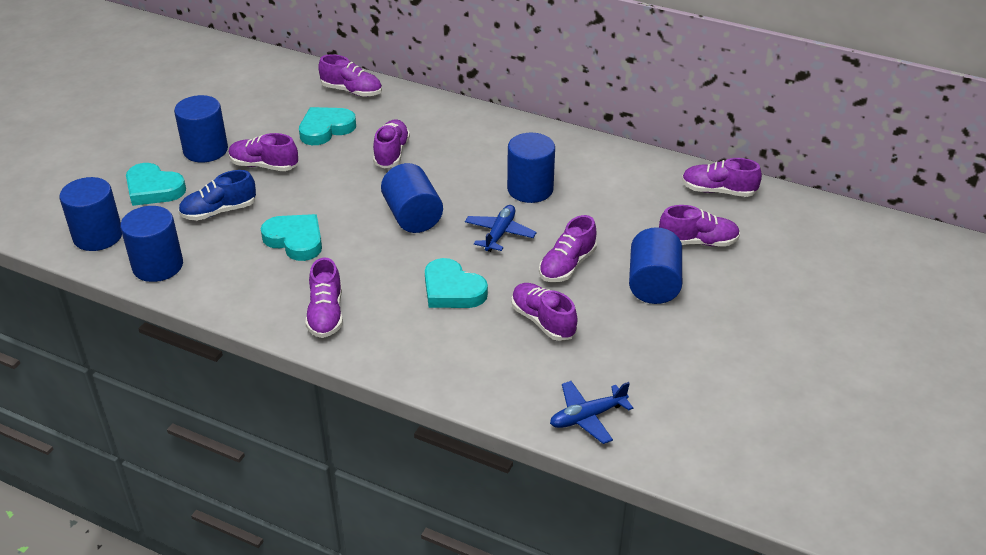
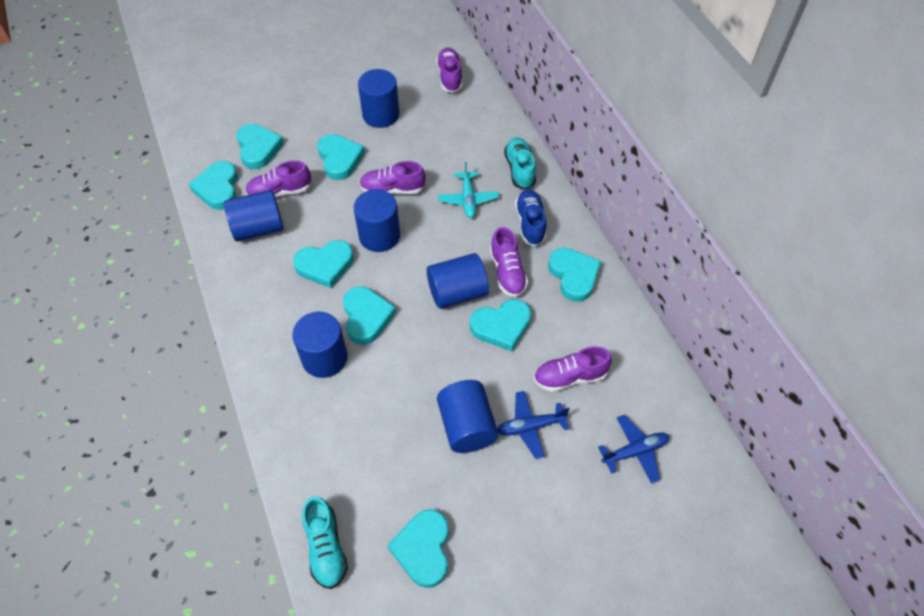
purple shoe: [228,133,298,171] [305,257,343,338] [318,54,382,97] [373,119,410,169] [511,283,578,341] [539,215,597,282] [659,205,740,246] [682,158,762,197] = 8 -> [245,160,312,197] [360,161,426,194] [436,47,463,93] [490,227,528,297] [534,346,612,392] = 5
turquoise heart: [126,163,186,206] [261,214,322,261] [299,107,356,145] [425,258,488,308] = 4 -> [189,161,238,210] [236,124,284,169] [293,240,354,288] [317,134,365,180] [343,286,396,345] [387,509,449,588] [470,299,531,351] [548,248,601,302] = 8
turquoise plane: none = 0 -> [438,162,499,218] = 1
turquoise shoe: none = 0 -> [302,496,348,589] [504,137,536,189] = 2

